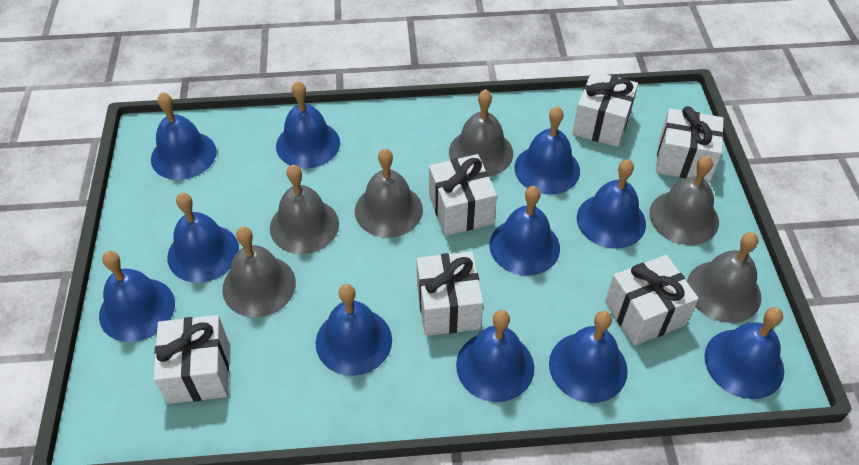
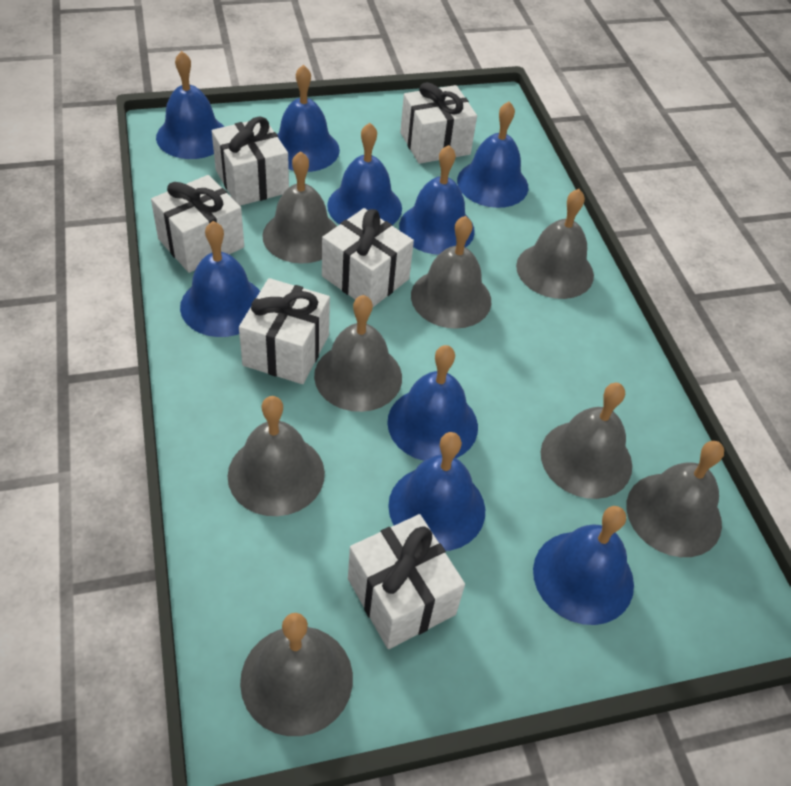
blue bell: [99,251,175,342] [151,92,217,180] [167,193,239,283] [276,81,340,169] [316,284,392,376] [456,310,534,402] [490,186,560,276] [514,106,580,195] [549,311,628,403] [577,159,646,249] [704,307,784,399] = 11 -> [156,51,224,159] [180,221,260,337] [277,65,340,172] [327,123,402,225] [387,345,478,461] [388,432,485,551] [399,145,475,255] [457,101,528,208] [533,506,634,625] = 9
grey bell: [222,227,296,317] [270,165,339,254] [355,149,423,238] [449,89,513,176] [649,156,719,245] [687,232,761,323] = 6 -> [227,396,325,516] [240,613,353,736] [262,151,337,263] [314,295,402,412] [411,216,491,329] [516,189,594,299] [541,383,632,499] [626,441,724,557] = 8

